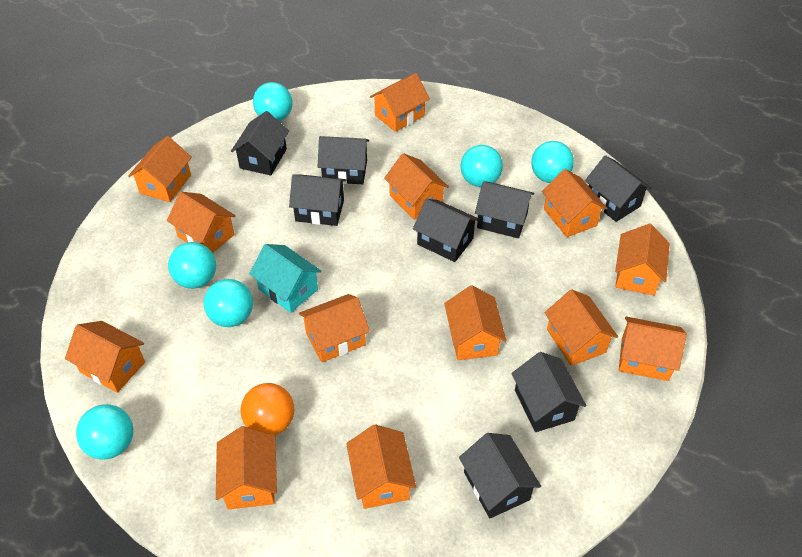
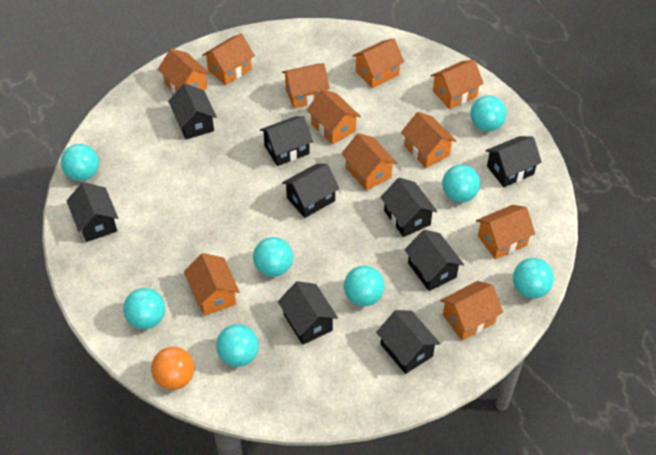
black house: [231,111,289,176] [289,174,346,226] [318,136,369,184] [413,199,480,262] [459,433,541,518] [475,181,534,238] [511,352,586,432] [585,155,652,222] = 8 -> [67,182,118,242] [168,83,217,139] [260,116,313,166] [278,281,338,345] [282,164,339,218] [376,310,440,374] [380,178,437,237] [404,230,464,291] [485,136,542,187] = 9
orange house: [65,321,145,393] [128,136,192,202] [167,192,236,253] [216,426,277,509] [299,294,370,363] [346,424,416,509] [370,73,430,132] [384,153,449,220] [444,285,507,360] [542,169,608,237] [545,289,618,366] [615,224,670,295] [619,317,687,381] = 13 -> [158,49,210,94] [184,253,240,316] [202,34,255,85] [282,63,330,108] [307,89,361,145] [341,133,397,191] [352,38,404,88] [401,112,456,168] [431,60,484,109] [440,281,503,340] [476,205,535,259] = 11
turquoise ball: [76,404,133,460] [168,242,216,289] [204,279,253,327] [253,82,293,121] [460,145,503,187] [531,141,574,183] = 6 -> [61,144,99,181] [123,288,165,329] [216,324,259,367] [253,237,293,277] [344,265,385,306] [442,165,480,202] [470,95,507,132] [513,258,554,298] = 8
turquoise house: [249,244,322,313] = 1 -> none = 0

